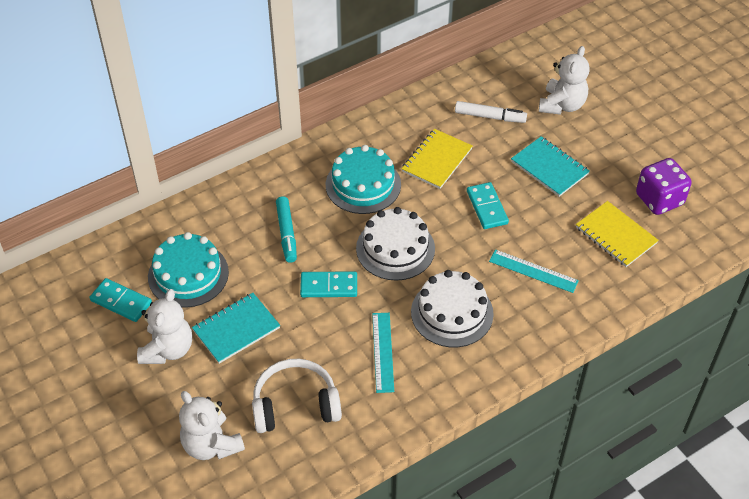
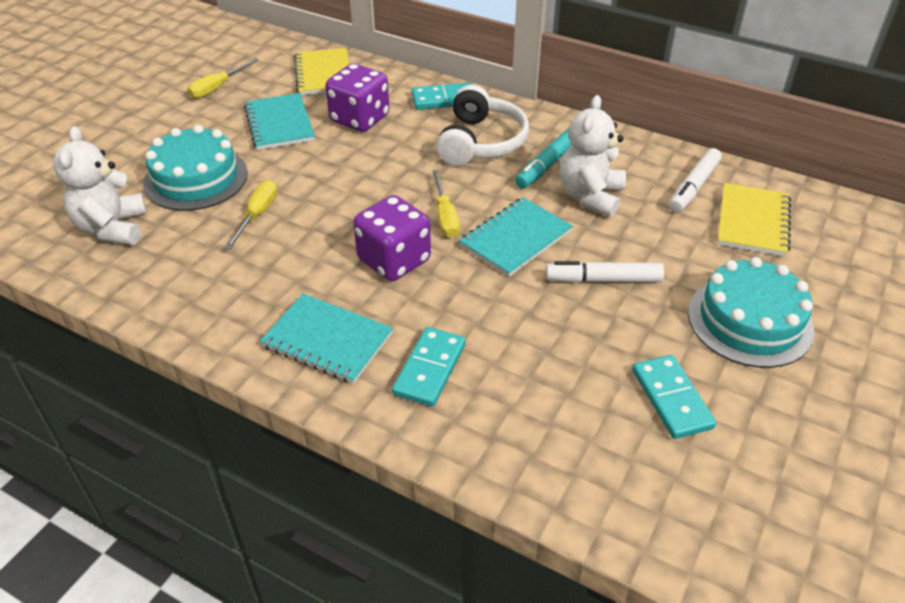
purple dice: [636,158,692,215] = 1 -> [325,63,390,132] [353,195,431,281] = 2
turquoise notebook: [192,293,280,364] [511,136,590,197] = 2 -> [244,93,315,150] [260,294,393,384] [459,197,573,277] = 3
turquoise ruler: [372,313,394,393] [489,249,579,293] = 2 -> none = 0
white cake: [356,207,435,281] [411,270,494,347] = 2 -> none = 0
white marker: [455,101,527,123] = 1 -> [546,261,664,283] [669,148,722,213] = 2
white teddy bear: [137,289,192,364] [179,391,245,460] [539,46,590,115] = 3 -> [53,126,147,245] [560,95,626,217] = 2
yellow screwdriver: none = 0 -> [187,58,259,99] [225,180,277,250] [432,170,460,238] = 3

